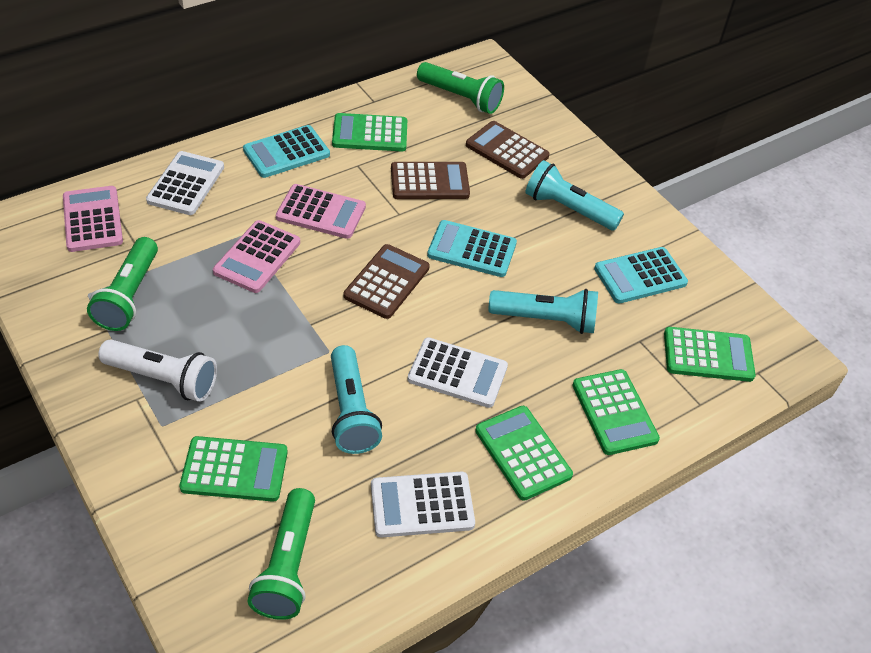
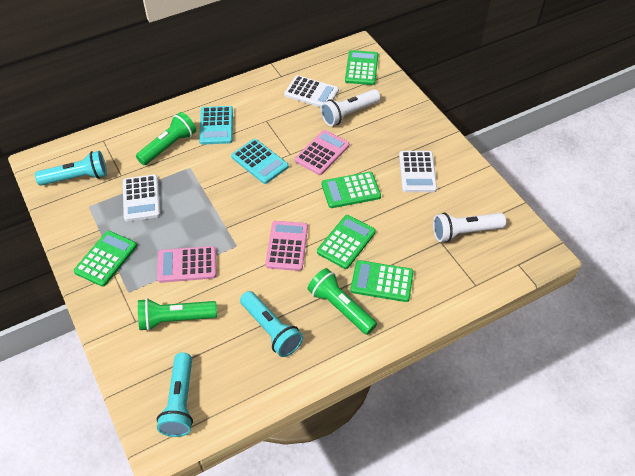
brown calculator: [344,244,430,319] [391,162,470,199] [466,121,550,179] = 3 -> none = 0
turquoise calculator: [243,125,330,178] [427,220,517,277] [594,247,688,304] = 3 -> [199,106,233,145] [231,139,289,184] = 2
white flashlight: [98,339,217,402] = 1 -> [321,89,380,126] [433,213,506,242] = 2

